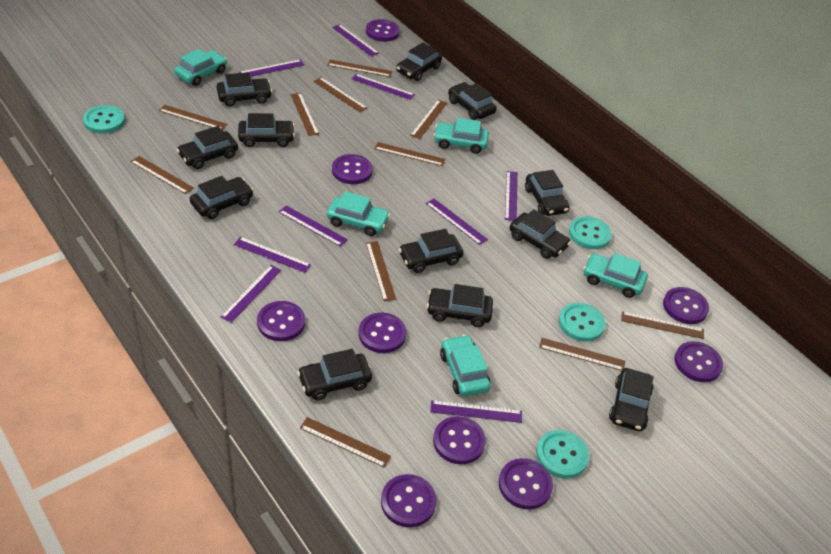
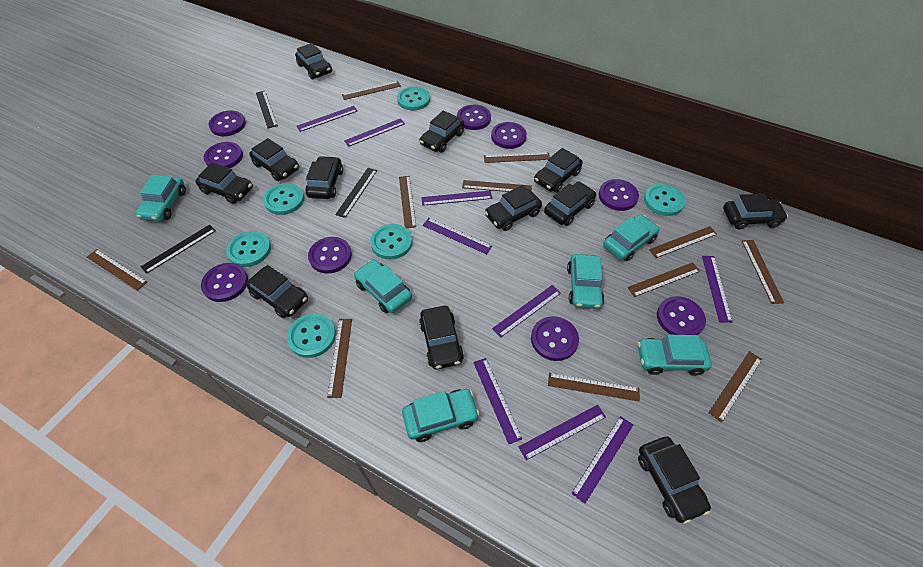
black ruler: none = 0 -> [141,224,216,274] [256,91,278,128] [335,168,377,218] = 3
turquoise button: [83,105,125,134] [536,430,589,478] [559,303,606,342] [569,216,612,249] = 4 -> [226,231,271,267] [263,183,304,215] [287,314,336,358] [370,224,412,259] [397,86,430,111] [644,184,685,216] = 6
turquoise car: [174,49,227,86] [327,191,390,236] [434,118,489,154] [440,335,491,396] [583,253,648,298] = 5 -> [135,175,186,221] [354,260,412,313] [402,389,479,442] [567,254,604,309] [603,214,660,261] [638,335,712,376] = 6

